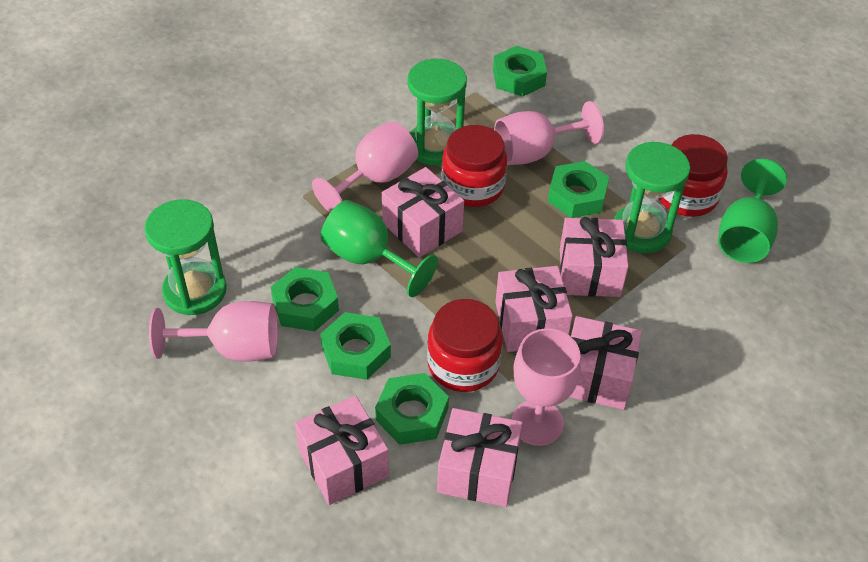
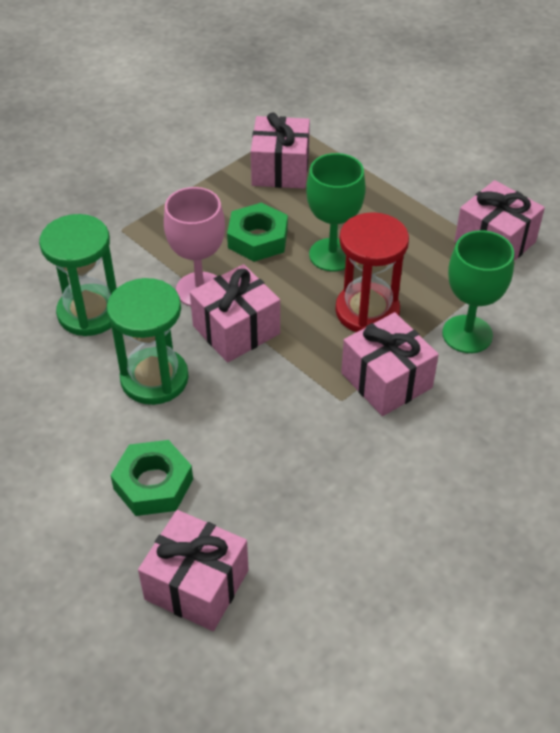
green hourglass: [144,199,227,315] [407,59,467,166] [614,142,690,253] = 3 -> [39,214,117,336] [107,278,189,405] = 2
green nut: [271,267,339,331] [320,312,391,380] [375,373,449,445] [493,46,547,97] [548,161,609,218] = 5 -> [110,440,193,516] [227,202,288,262] = 2
pink gift: [295,395,389,505] [382,167,464,258] [437,408,523,507] [495,266,573,352] [560,217,628,297] [569,316,642,410] = 6 -> [138,510,249,631] [190,264,280,363] [251,112,310,189] [341,312,439,416] [454,180,545,261] = 5
pink goblet: [149,301,278,362] [312,121,418,212] [494,101,604,165] [512,328,581,446] = 4 -> [164,187,225,306] = 1
red hourglass: none = 0 -> [335,212,409,332] = 1
red jar: [427,299,503,392] [442,125,507,207] [658,134,728,217] = 3 -> none = 0

